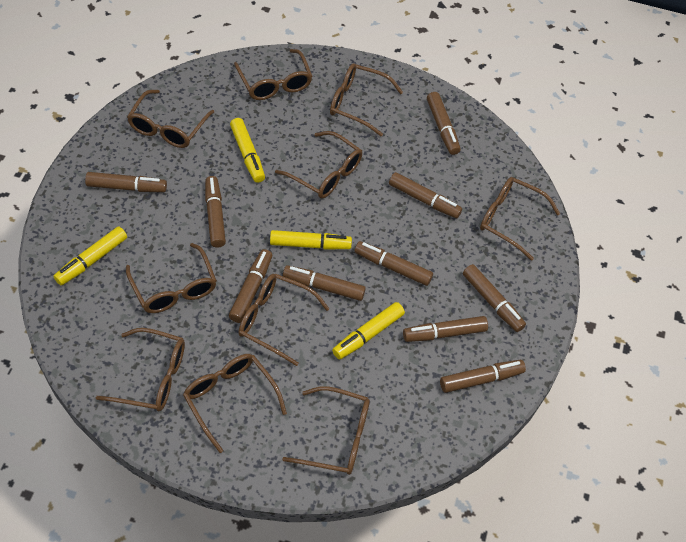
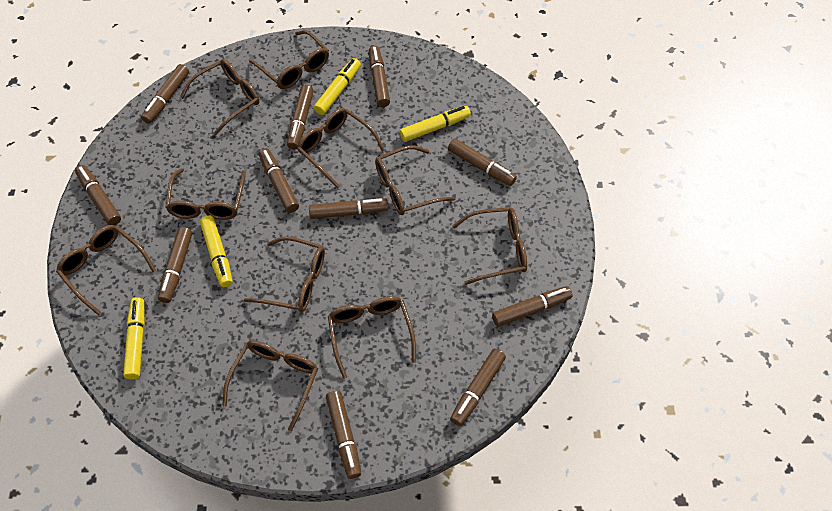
brown marker: [85,172,167,192] [205,176,226,248] [229,249,272,323] [283,265,366,301] [354,241,433,286] [389,172,462,218] [403,316,488,342] [427,92,461,155] [440,360,526,393] [463,264,526,332] = 10 -> [75,165,121,225] [141,64,189,124] [158,227,192,303] [259,148,299,213] [287,85,314,149] [309,198,388,219] [326,391,361,479] [369,46,390,107] [448,138,517,186] [450,349,506,426] [492,286,573,327] = 11

